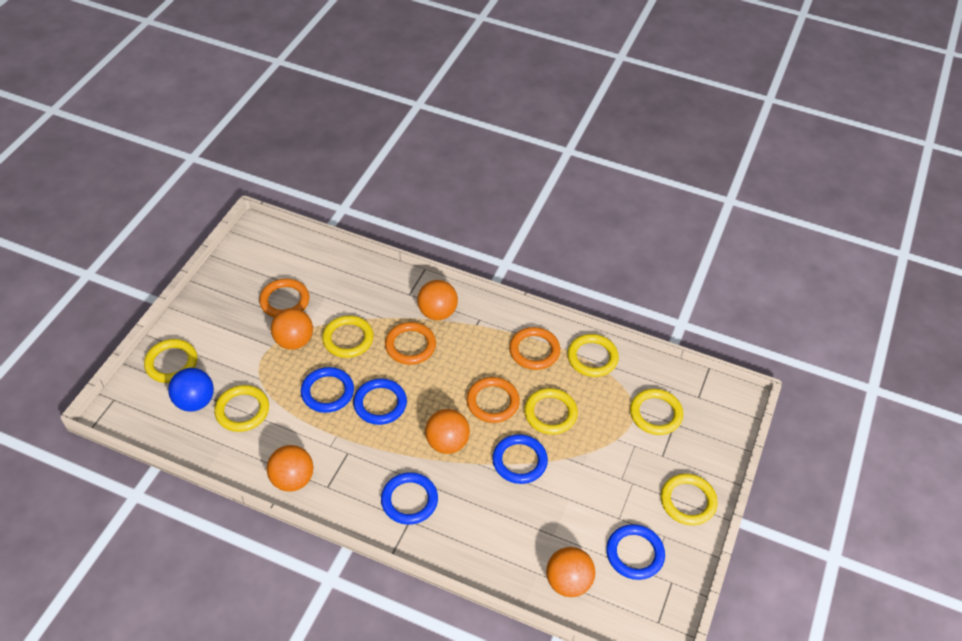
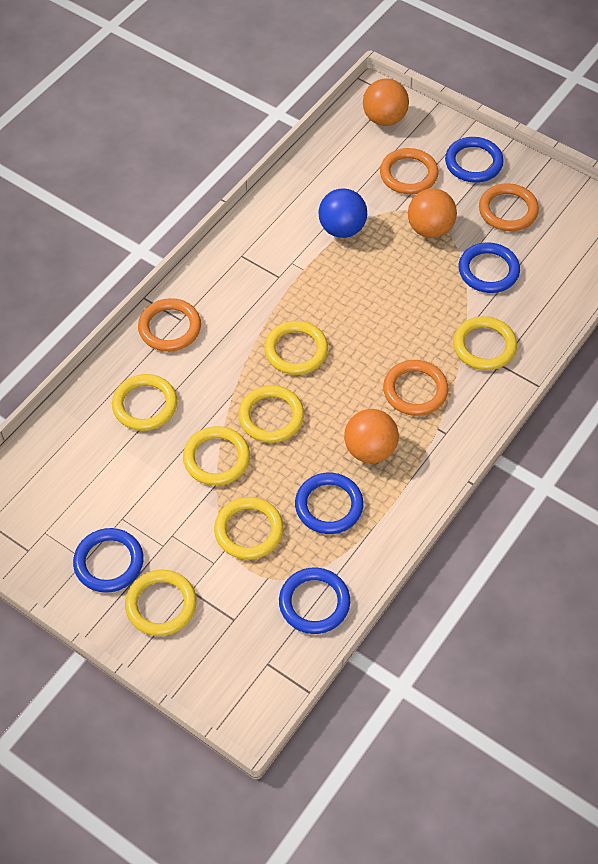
orange ball: [267,445,313,492] [271,308,313,350] [417,280,458,320] [425,409,470,454] [546,547,595,597] = 5 -> [344,409,399,463] [363,78,409,126] [408,188,457,238] = 3

